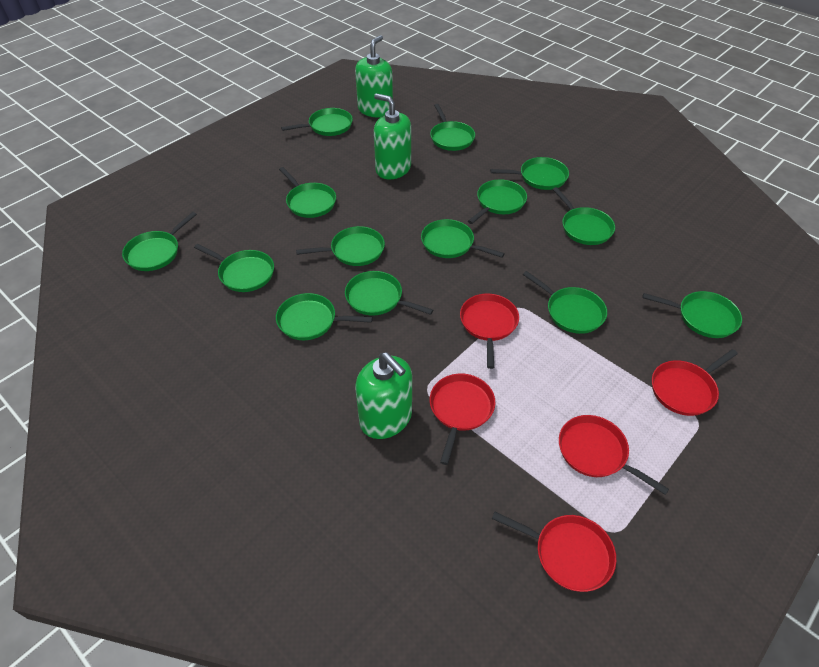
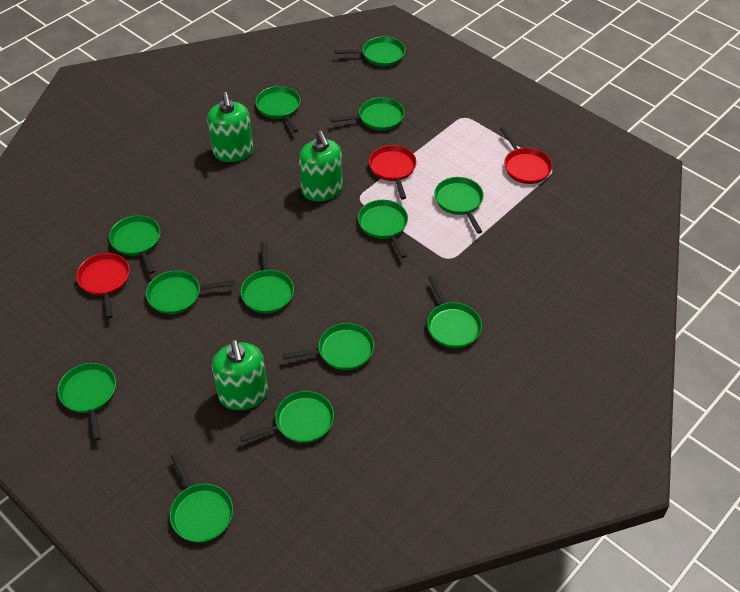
green pan: [122,212,197,271] [194,244,274,292] [276,293,373,340] [279,167,336,218] [281,108,353,136] [296,226,385,266] [345,271,433,316] [421,219,505,258] [430,104,475,151] [468,179,527,224] [490,157,569,190] [523,271,607,334] [553,187,615,245] [642,291,742,338] = 14 -> [57,363,116,441] [109,215,161,274] [146,270,234,314] [169,453,233,543] [240,242,294,314] [240,391,334,443] [255,86,301,132] [283,323,374,370] [331,97,405,131] [335,36,405,66] [358,200,408,258] [427,275,482,348] [434,177,484,234] = 13
red pan: [430,374,495,465] [460,294,519,369] [492,512,616,592] [559,415,669,495] [652,349,738,416] = 5 -> [76,253,130,318] [369,145,417,200] [500,127,552,184] = 3

